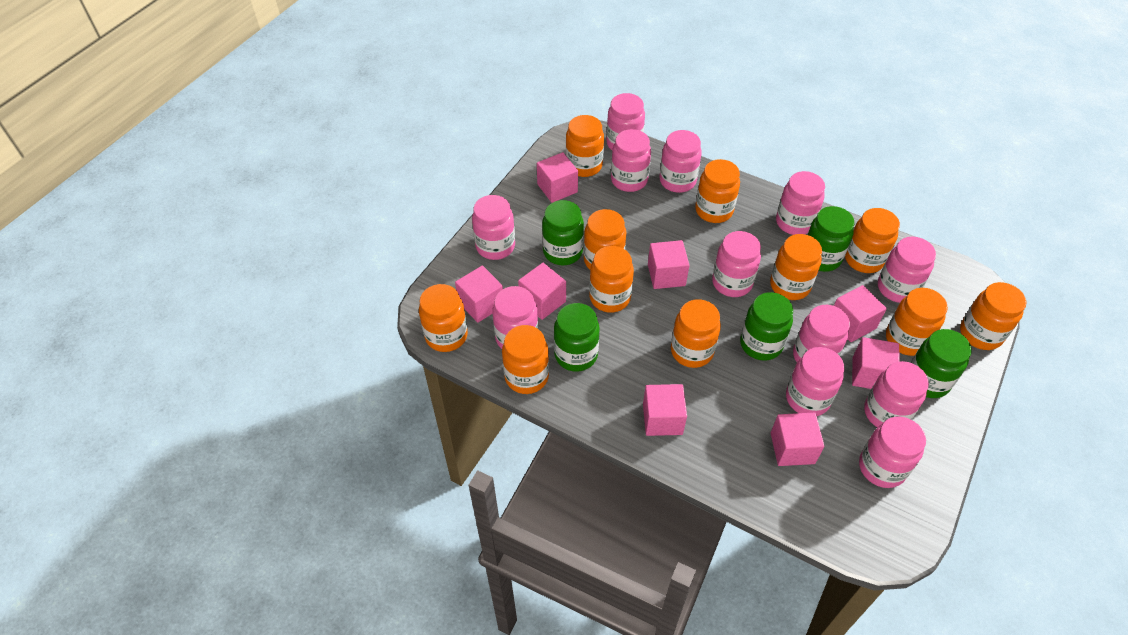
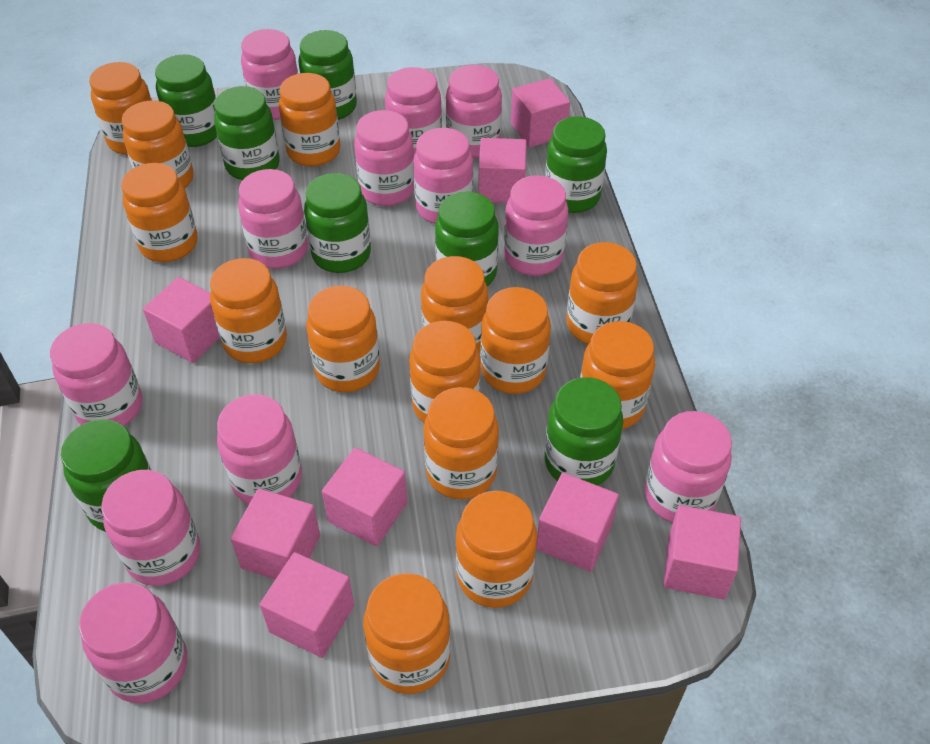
green jar: [542,200,584,265] [554,303,600,372] [740,292,793,361] [807,206,855,272] [911,329,972,398] = 5 -> [61,419,151,532] [155,55,217,147] [214,86,280,180] [298,30,357,120] [304,173,371,273] [435,191,499,286] [544,377,623,486] [545,116,607,213] = 8
orange jar: [419,284,468,352] [502,325,549,394] [566,115,604,177] [584,209,626,270] [589,246,634,313] [671,299,721,368] [695,159,740,223] [770,234,822,300] [845,208,900,273] [886,288,948,356] [960,282,1026,350] = 11 -> [89,62,152,155] [121,163,198,262] [122,100,194,188] [210,258,287,363] [279,73,341,167] [307,286,380,392] [363,573,451,694] [409,321,481,423] [421,256,488,352] [424,387,499,500] [456,491,537,608] [480,287,551,394] [566,242,638,344] [580,321,655,429] = 14

